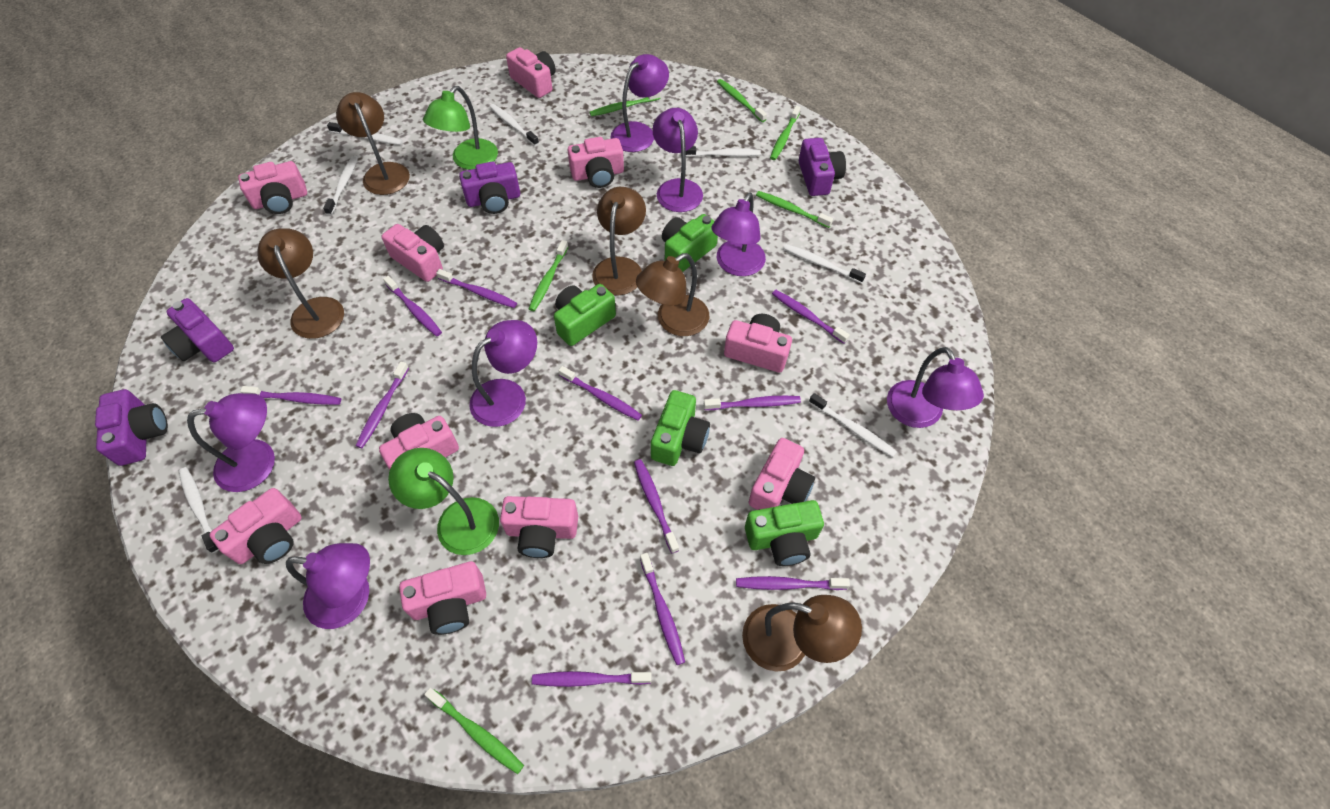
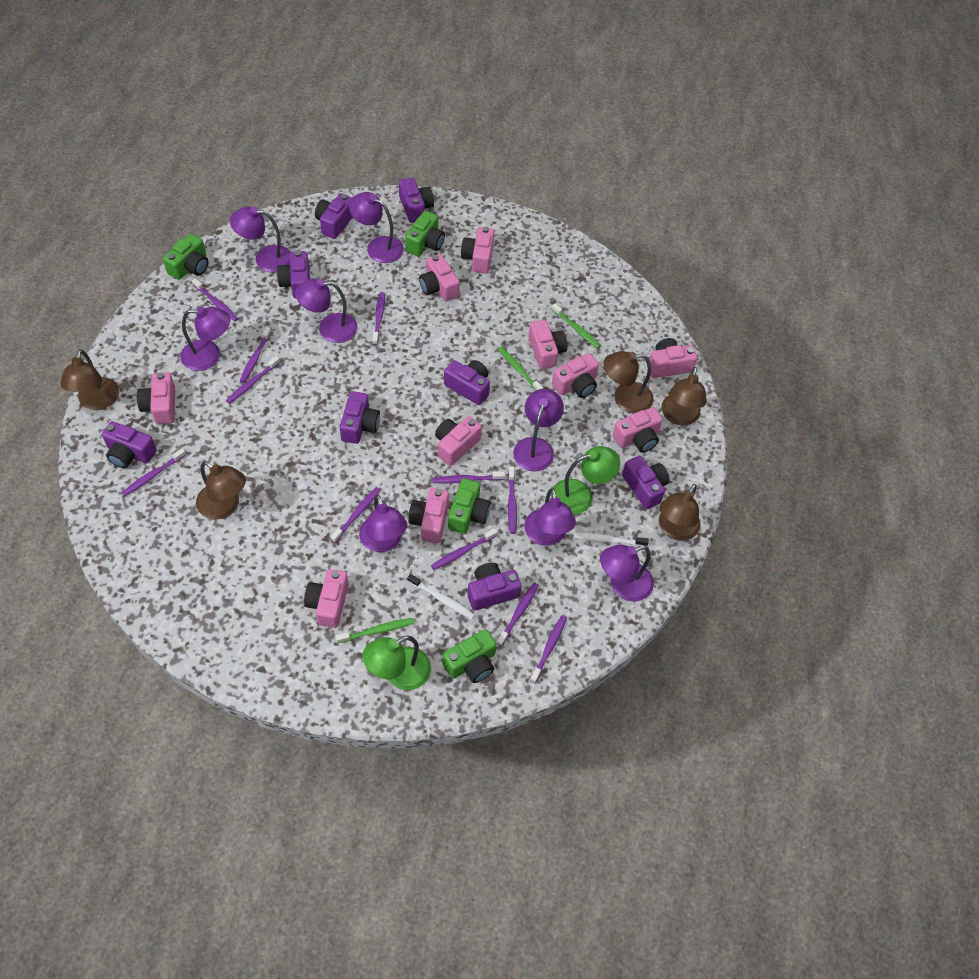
green toothbrush: [424,688,524,774] [529,240,568,311] [590,92,661,116] [717,79,767,122] [756,191,833,228] [770,106,801,160] = 6 -> [336,618,414,643] [498,347,543,391] [551,303,601,348] = 3
purple camera: [95,389,168,466] [161,298,234,362] [459,162,520,214] [799,138,846,196] = 4 -> [102,421,157,468] [277,250,310,298] [315,193,353,239] [340,391,380,444] [399,178,434,223] [444,360,490,405] [467,562,521,611] [622,456,670,509] = 8
purple lamp: [187,393,275,492] [286,543,370,629] [469,320,537,427] [611,54,669,152] [652,108,703,212] [711,192,766,276] [887,347,984,428] = 7 -> [180,307,230,371] [230,207,291,273] [295,279,358,343] [349,192,404,263] [359,495,407,552] [513,389,564,472] [524,488,576,546] [600,545,654,601] = 8
white toothbrush: [179,467,219,553] [323,156,358,215] [327,122,403,145] [490,104,539,146] [686,146,761,157] [783,244,866,283] [809,393,897,457] = 7 -> [407,574,475,619] [574,533,649,546] = 2

